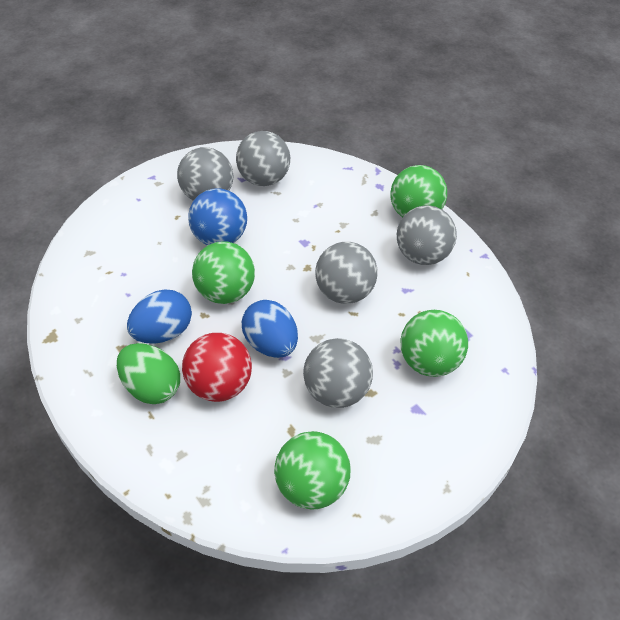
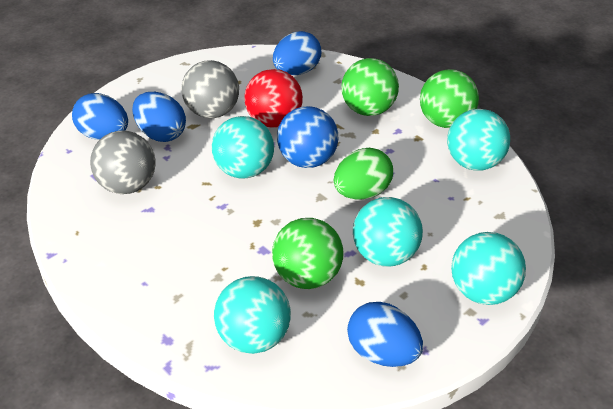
blue egg: [127,290,192,344] [242,300,298,358] = 2 -> [72,93,128,140] [132,92,186,142] [273,31,321,75] [347,302,423,367] = 4
green ball: [192,242,255,304] [274,431,351,510] [390,165,447,217] [401,310,468,377] = 4 -> [272,218,344,289] [341,58,399,116] [420,69,479,128] = 3
grey ball: [177,147,233,201] [236,131,290,186] [303,338,373,408] [315,242,377,304] [397,205,457,265] = 5 -> [90,131,156,194] [181,60,239,118] = 2
turquoise ball: none = 0 -> [212,116,274,178] [214,276,291,354] [353,197,423,267] [447,109,510,171] [451,232,526,305] = 5

